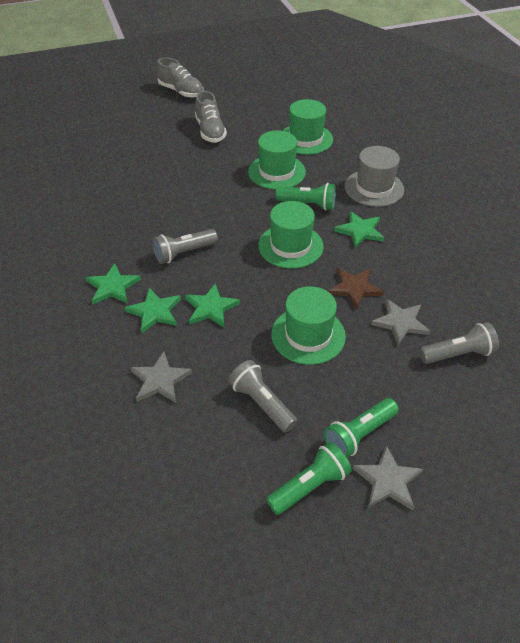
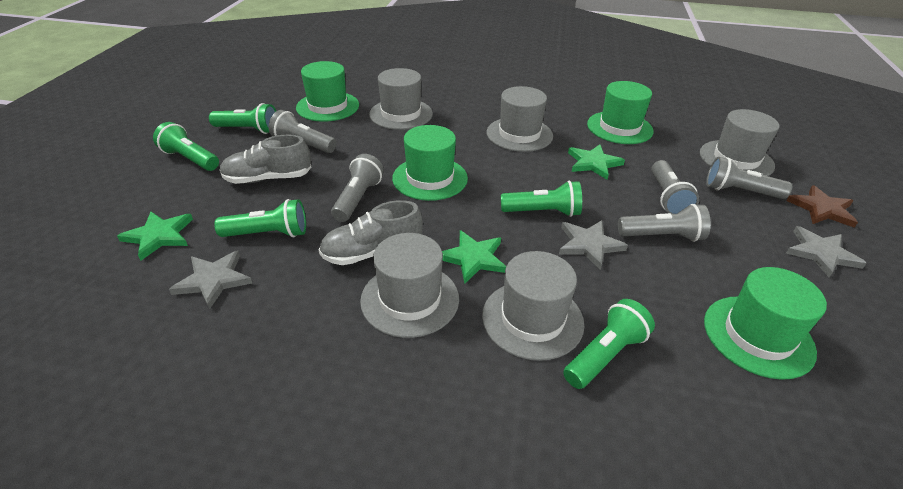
green flashlight: [266,442,352,515] [275,183,336,211] [324,398,399,458] = 3 -> [153,122,219,171] [209,103,276,134] [214,199,306,237] [501,181,582,217] [563,299,655,389] = 5
green star: [85,263,141,304] [124,288,181,333] [185,283,240,328] [334,211,384,248] = 4 -> [117,212,193,261] [442,230,506,284] [568,144,625,179] = 3
grey flashlight: [152,229,218,264] [228,360,298,433] [419,322,499,364] = 3 -> [269,110,337,153] [331,154,384,222] [618,204,711,242] [651,160,699,214] [706,157,792,199] = 5
grey hat: [345,146,404,207] = 1 -> [360,233,459,338] [369,68,433,130] [482,251,584,361] [487,86,553,152] [700,109,780,176] = 5

